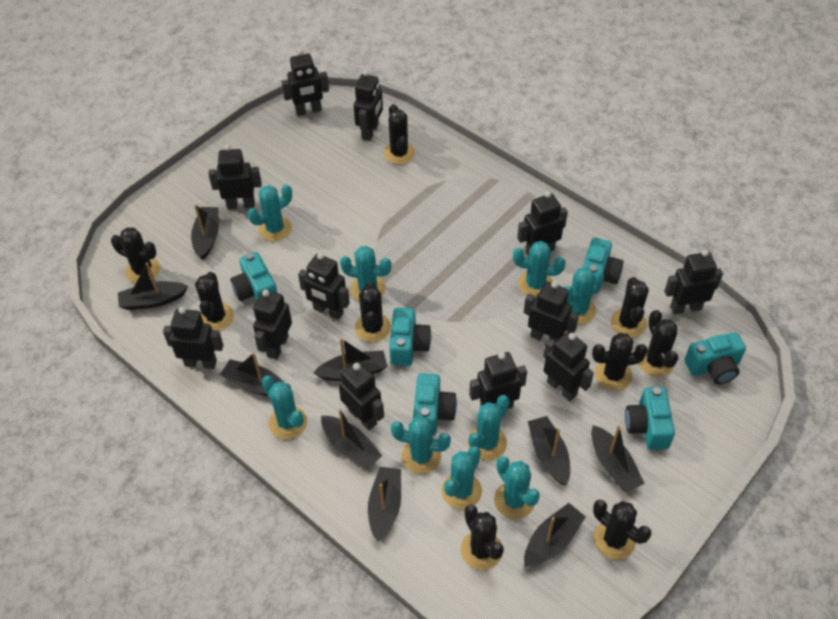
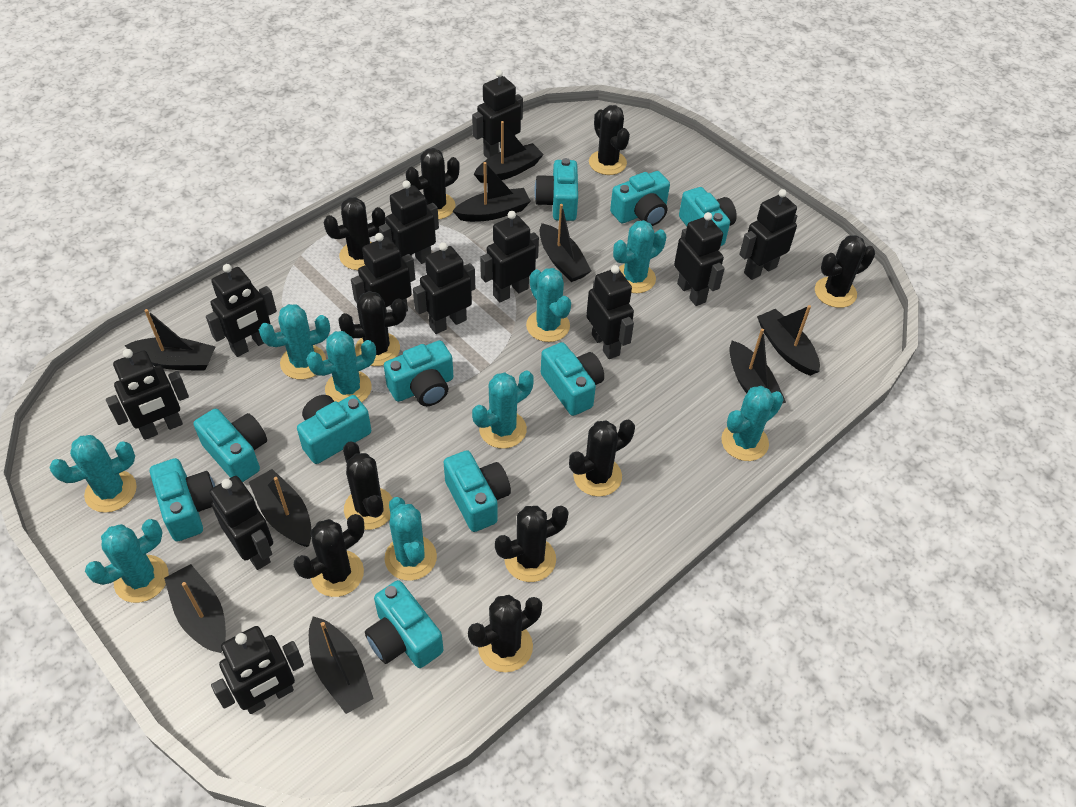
black cactus: [111,228,160,283] [195,272,234,331] [355,282,391,343] [384,104,415,164] [461,505,504,570] [592,333,648,391] [593,499,651,560] [610,277,649,338] [638,310,678,377] = 9 -> [293,514,364,597] [324,197,385,270] [338,291,406,366] [343,441,392,530] [406,148,460,220] [468,595,542,672] [495,506,569,582] [569,419,635,497] [589,105,630,175] [815,235,875,308] = 10
turquoise camera: [230,252,277,301] [389,307,431,366] [413,373,457,435] [583,238,623,294] [625,387,675,450] [684,333,746,384] = 6 -> [150,458,215,541] [193,409,267,482] [297,395,371,464] [365,580,444,668] [384,340,453,406] [444,450,511,532] [534,158,578,221] [541,342,604,416] [610,171,670,226] [679,187,737,246] = 10

